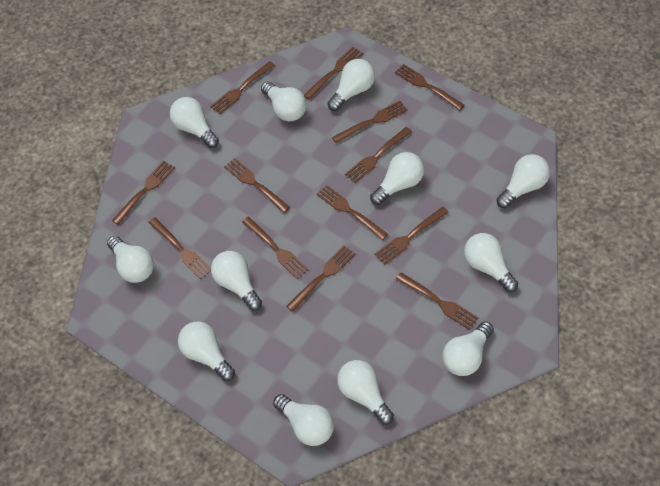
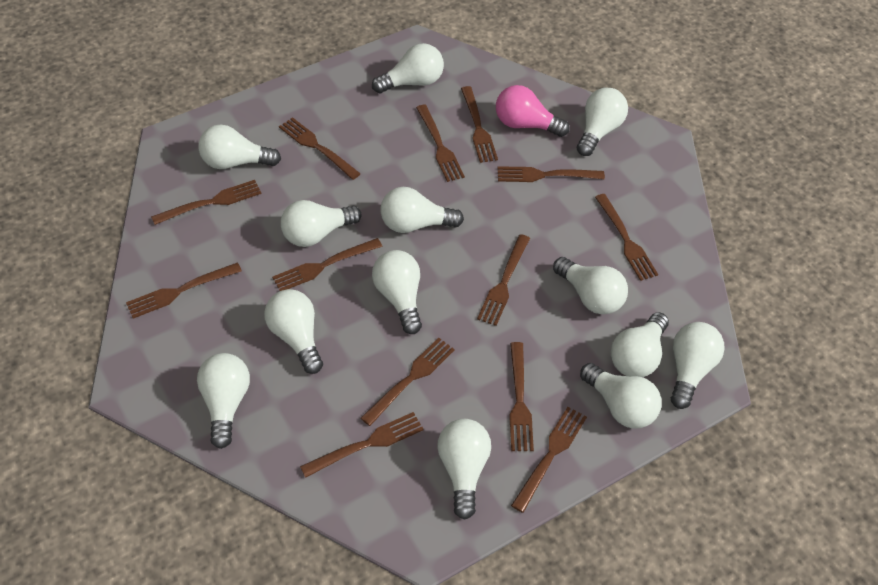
pink light bulb: none = 0 -> [496,85,570,137] = 1
white light bulb: [107,236,154,283] [170,97,219,148] [178,321,235,381] [211,251,262,311] [261,82,306,121] [273,394,334,446] [327,59,375,111] [337,360,394,425] [370,152,424,205] [443,321,494,376] [464,233,518,292] [496,154,550,208] = 12 -> [197,353,250,449] [198,125,281,169] [264,289,323,374] [281,200,361,247] [372,43,444,93] [372,250,422,334] [380,187,464,233] [437,419,491,520] [553,257,628,315] [577,88,628,156] [580,363,662,429] [611,312,669,377] [671,322,725,409] = 13

